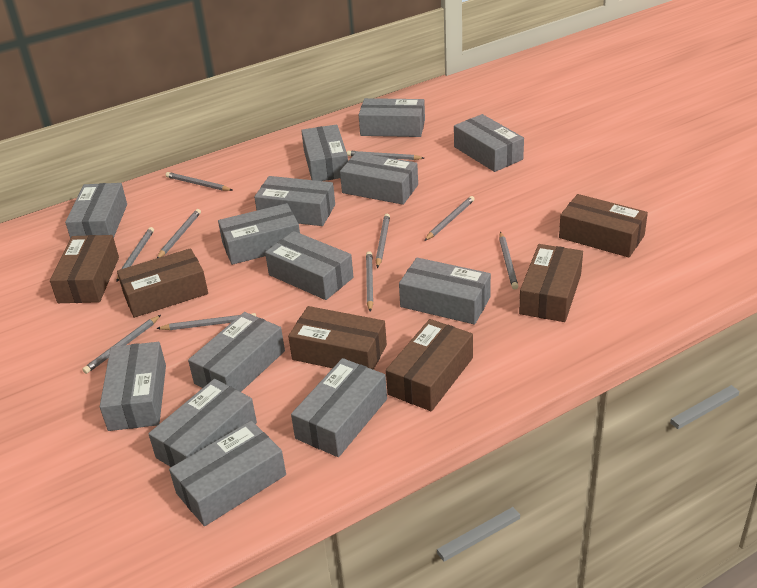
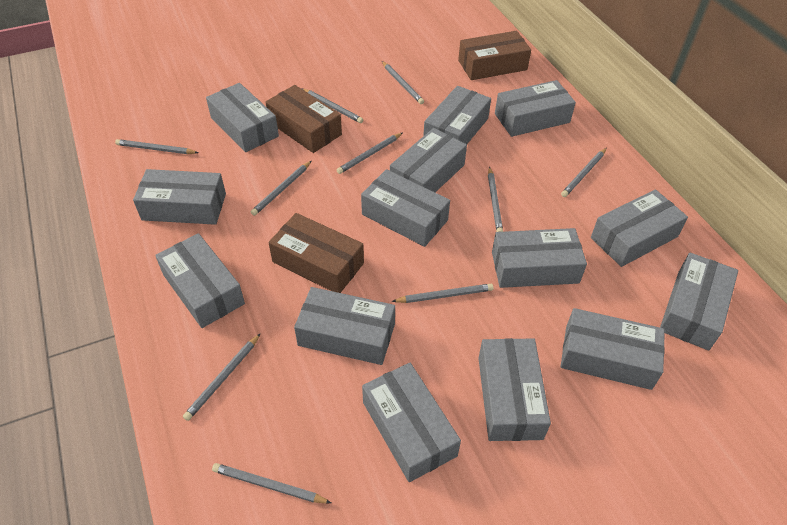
brown box: [50,235,119,303] [117,248,208,318] [288,306,387,370] [386,319,473,411] [519,244,583,322] [559,194,648,258] = 6 -> [265,85,342,153] [268,213,364,293] [458,31,531,80] = 3

